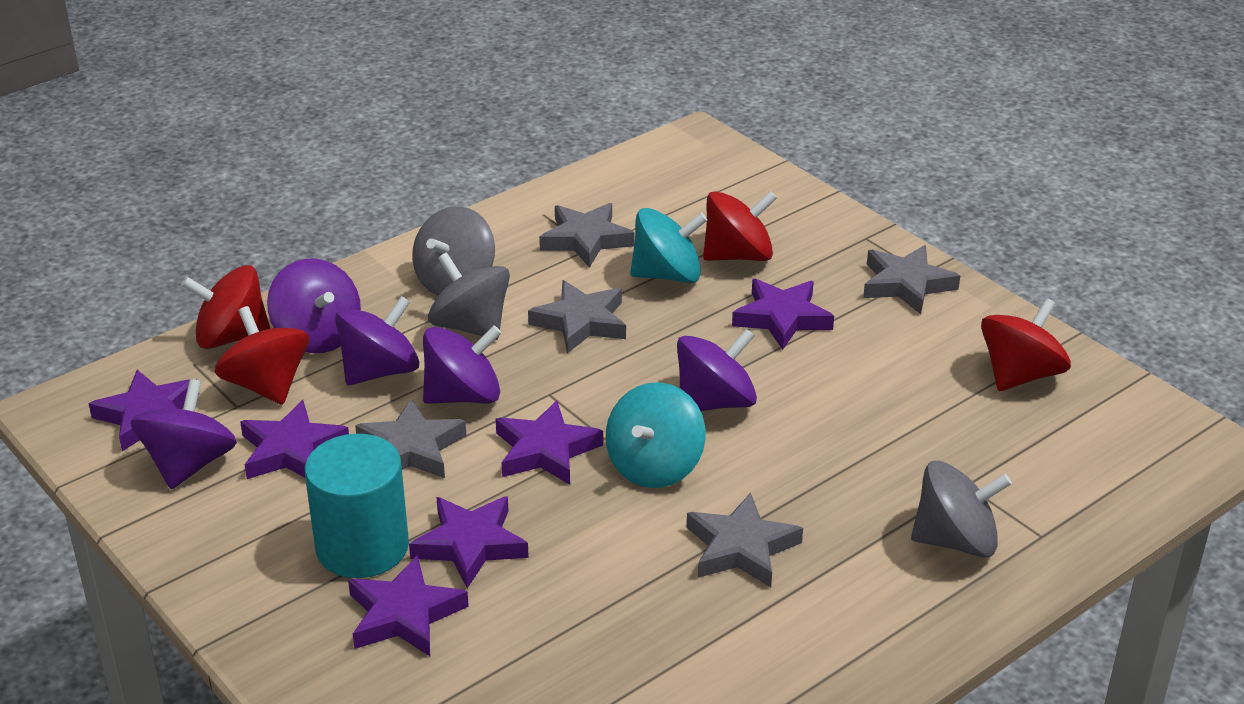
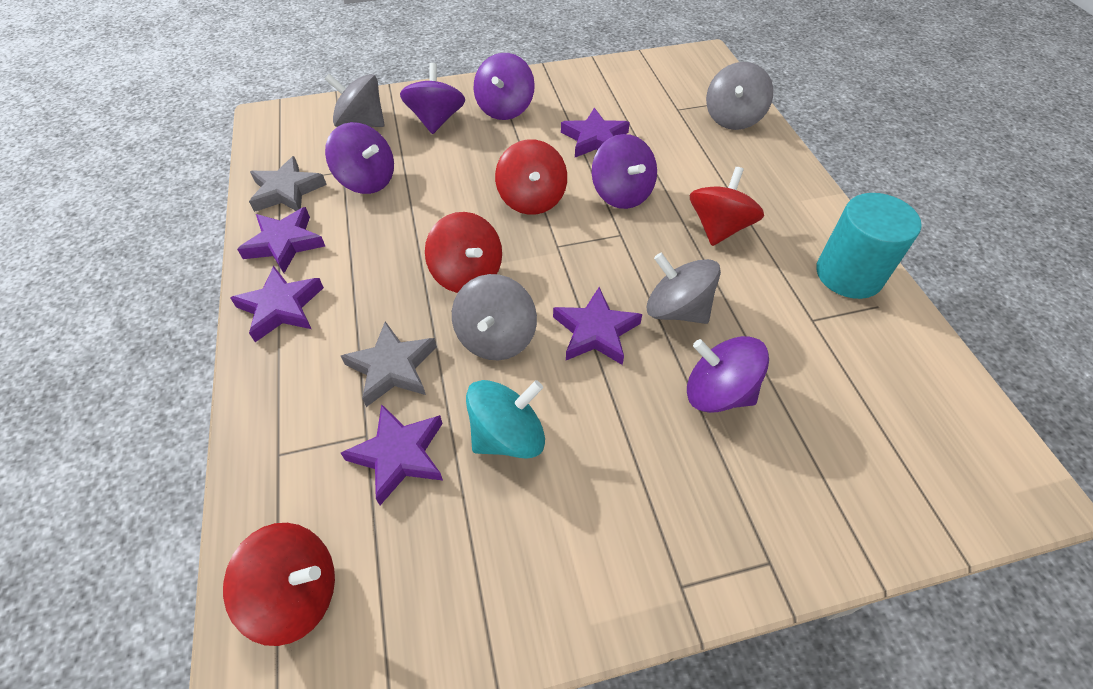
grey spinning top: [412,206,495,296] [428,252,510,340] [911,461,1012,558] = 3 -> [325,74,385,127] [452,274,537,360] [647,253,721,324] [706,62,773,130] = 4
grey star: [355,398,466,478] [528,280,626,353] [539,203,635,268] [687,493,803,587] [863,245,960,314] = 5 -> [249,156,327,212] [341,321,437,407] = 2
purple star: [89,370,199,451] [240,400,349,479] [348,555,469,656] [409,496,529,588] [496,400,603,485] [732,279,834,350] = 6 -> [230,266,324,342] [237,207,325,273] [341,404,443,505] [553,287,642,365] [561,108,630,157] = 5
turquoise spinning top: [606,382,706,488] [630,208,708,283] = 2 -> [466,380,545,459] = 1

